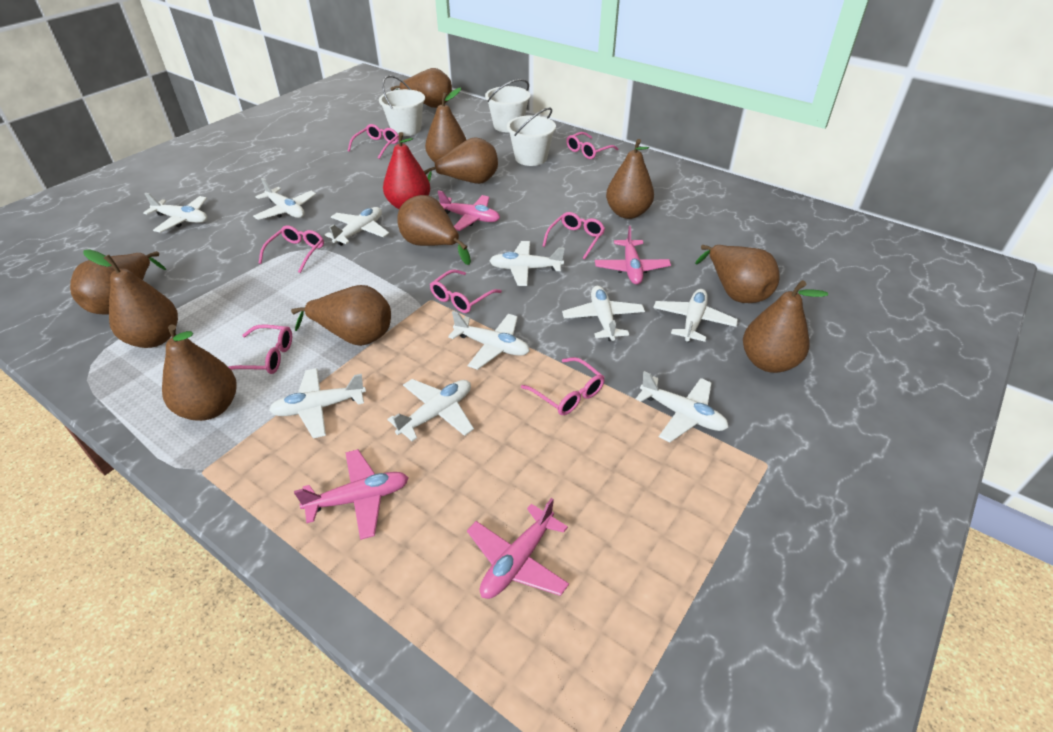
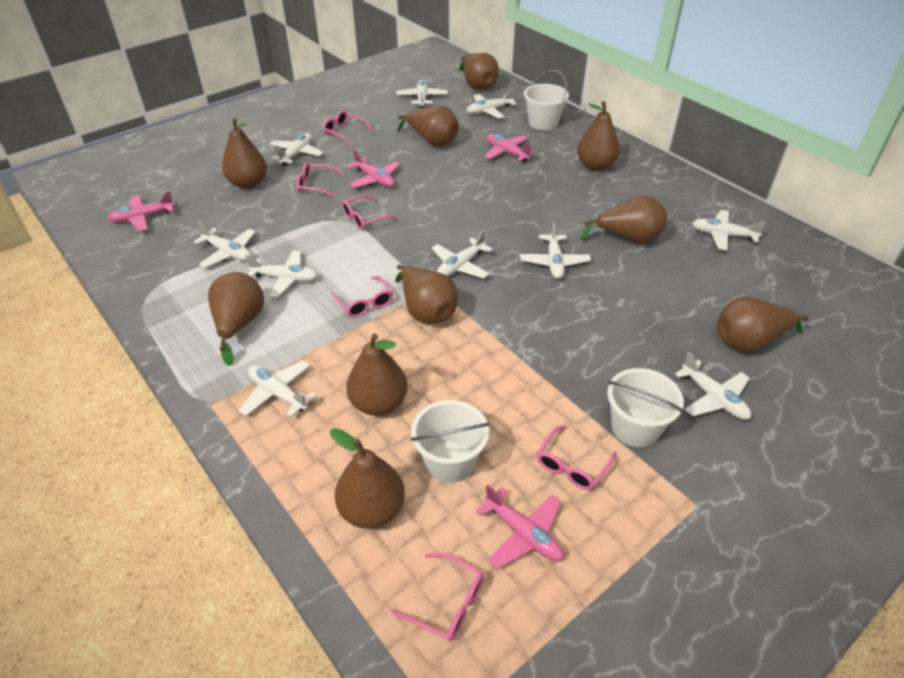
brown pear: [70,251,166,315] [83,249,178,348] [162,325,237,421] [291,285,391,346] [391,68,452,108] [397,195,471,265] [424,137,498,184] [425,88,466,163] [606,139,654,219] [695,245,780,303] [743,280,828,373] = 11 -> [208,272,264,366] [222,118,267,189] [330,428,405,529] [346,334,408,416] [395,265,458,324] [397,105,459,147] [459,53,499,90] [577,101,620,171] [581,195,667,243] [717,297,809,353] = 10
pink glasses: [229,324,292,374] [259,225,324,273] [348,124,399,159] [430,269,502,313] [521,357,605,415] [542,212,605,260] [566,132,618,159] = 7 -> [297,163,345,198] [323,111,373,146] [330,276,393,318] [341,194,398,230] [392,552,484,641] [537,426,616,490] = 6
red pear: [383,132,430,209] = 1 -> none = 0

